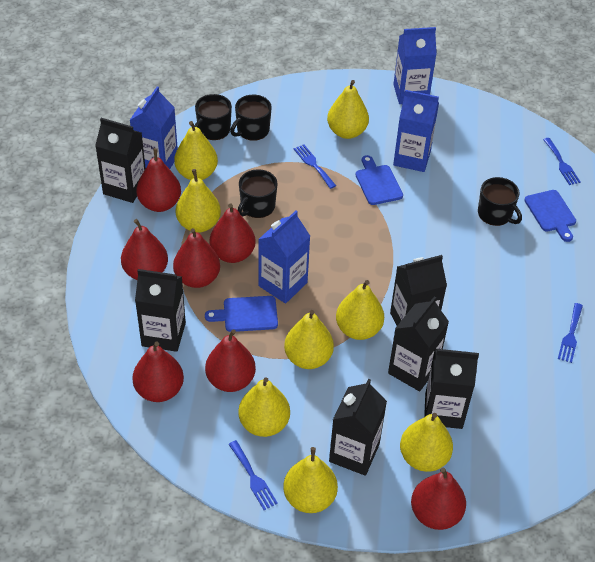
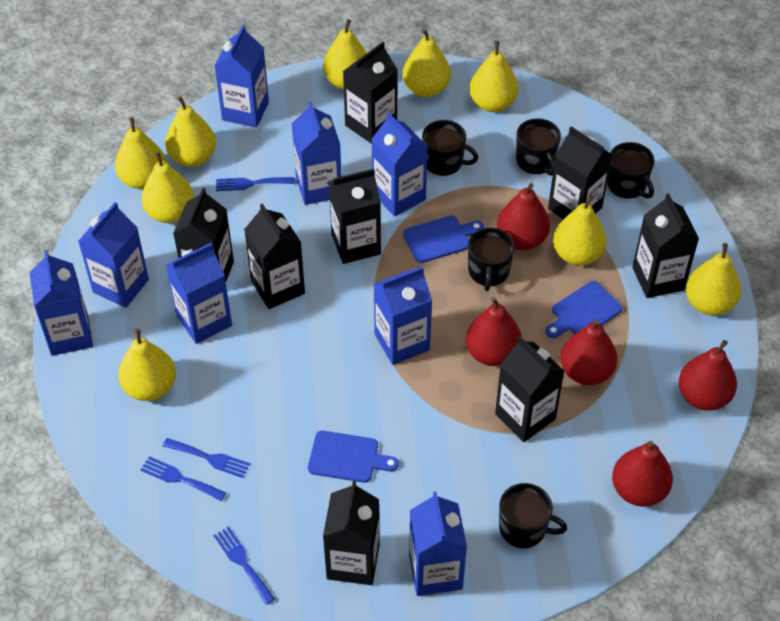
black carton: [95,118,146,203] [135,269,186,352] [329,379,387,476] [388,297,449,391] [390,255,447,326] [424,349,479,429] = 6 -> [173,188,234,282] [244,203,305,309] [323,481,380,585] [329,169,381,264] [343,42,398,144] [495,336,565,442] [548,126,612,220] [632,193,699,298] = 8
black mug: [194,94,232,140] [230,95,272,141] [238,169,278,218] [478,177,522,226] = 4 -> [422,120,478,176] [468,228,515,291] [499,483,567,548] [516,118,561,176] [607,142,655,199] = 5
blue carton: [130,87,178,169] [258,211,310,304] [393,27,437,104] [393,90,439,172] = 4 -> [29,250,93,356] [78,202,149,308] [166,243,232,344] [215,25,269,128] [292,101,341,205] [371,112,428,217] [374,266,432,365] [409,491,467,596] = 8
red pear: [121,219,168,280] [132,341,184,402] [136,148,181,212] [173,228,220,288] [205,329,256,392] [209,203,256,263] [411,468,466,530] = 7 -> [466,297,522,366] [497,183,550,250] [560,320,618,385] [612,441,673,507] [679,340,737,411] = 5
yellow pear: [174,121,218,180] [176,169,221,233] [238,377,290,437] [283,447,338,513] [284,310,334,369] [327,80,369,139] [336,280,384,340] [400,413,453,472] = 8 -> [115,117,166,189] [118,329,176,401] [141,151,194,223] [165,96,216,167] [323,19,367,90] [402,29,451,97] [469,41,518,112] [553,195,607,266] [686,243,741,315] = 9

